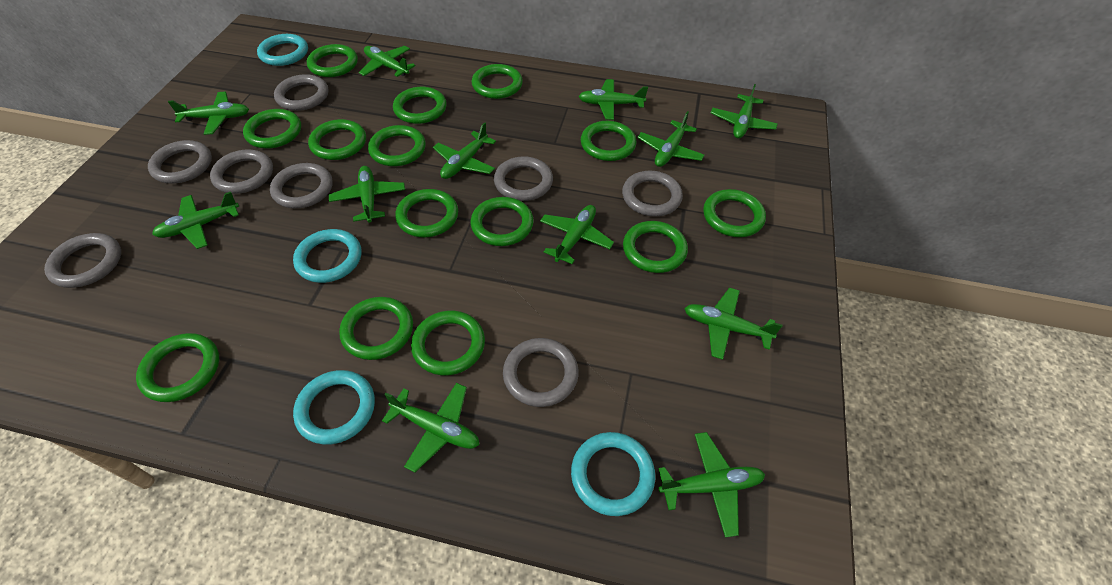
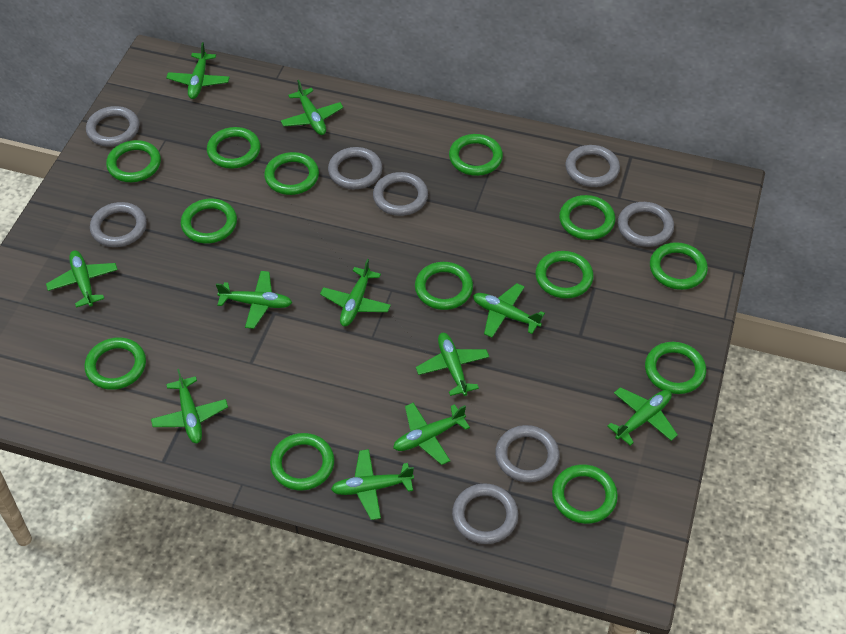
green plane: [152,192,239,249] [168,92,249,135] [329,166,405,223] [359,46,415,77] [382,383,480,472] [433,122,496,179] [540,205,614,264] [578,79,648,120] [638,111,705,167] [658,432,765,538] [684,288,783,360] [711,84,778,139] = 12 -> [46,250,118,308] [151,369,228,443] [166,42,230,99] [216,271,292,329] [281,80,343,135] [320,259,391,326] [331,449,414,520] [393,403,470,465] [416,333,489,396] [473,283,545,338] [607,387,678,446] = 11
green ring: [136,333,219,402] [243,109,301,149] [307,44,358,77] [308,119,366,160] [339,297,413,360] [368,125,426,166] [393,87,447,124] [395,189,458,237] [411,311,485,375] [470,197,534,246] [472,64,523,99] [581,121,636,161] [623,221,688,273] [703,189,766,237] = 14 -> [84,337,146,390] [106,140,161,182] [181,199,237,244] [207,127,261,169] [264,152,319,195] [270,433,334,491] [415,262,473,310] [449,134,503,176] [535,251,594,298] [552,464,618,524] [559,195,615,240] [645,342,706,394] [650,242,708,290] = 13
turquoise ring: [257,34,308,66] [293,229,362,283] [293,370,375,445] [571,432,655,516] = 4 -> none = 0

